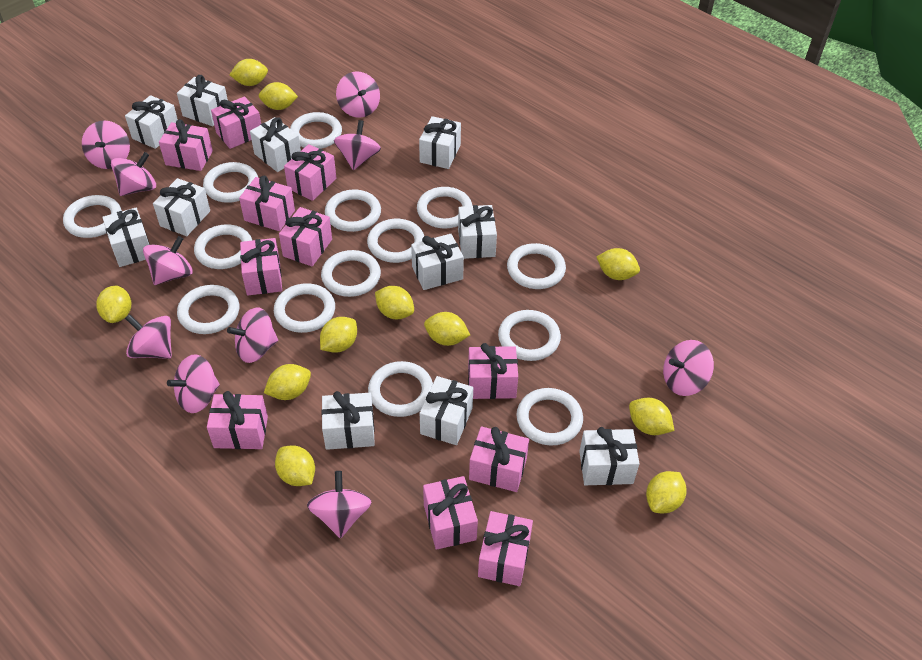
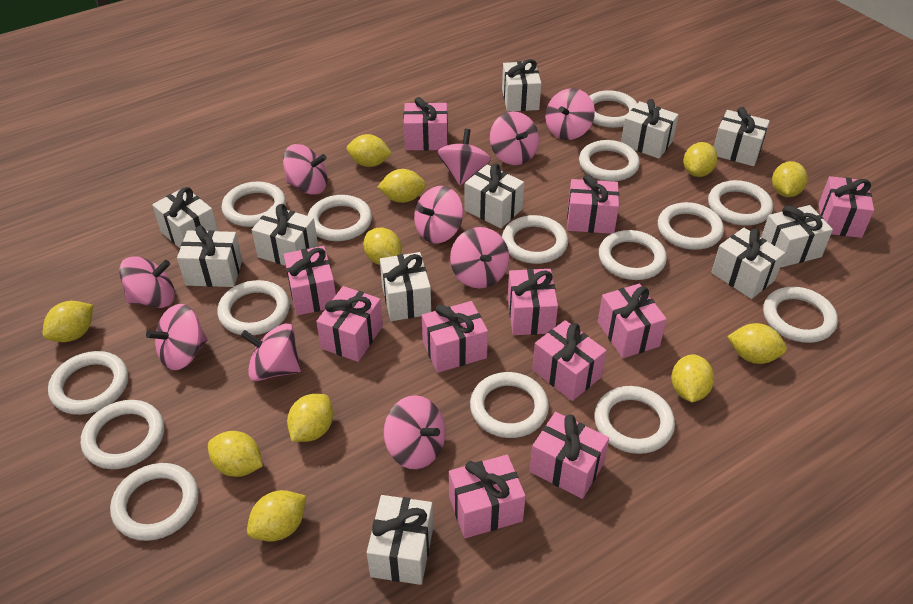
white ring: [63,195,122,238] [177,285,239,334] [194,225,252,269] [203,162,258,203] [274,283,335,333] [290,112,342,149] [321,250,381,297] [325,190,381,232] [367,219,424,263] [368,361,433,417] [417,187,472,228] [498,310,561,361] [507,243,566,289] [516,388,583,446] = 14 -> [48,351,128,415] [81,400,164,469] [110,463,199,541] [217,280,290,335] [222,182,286,227] [308,195,372,241] [470,372,549,438] [502,215,568,264] [579,140,640,182] [590,90,637,128] [594,386,675,454] [599,230,667,280] [658,202,724,250] [708,180,773,226] [763,287,838,343] = 15

